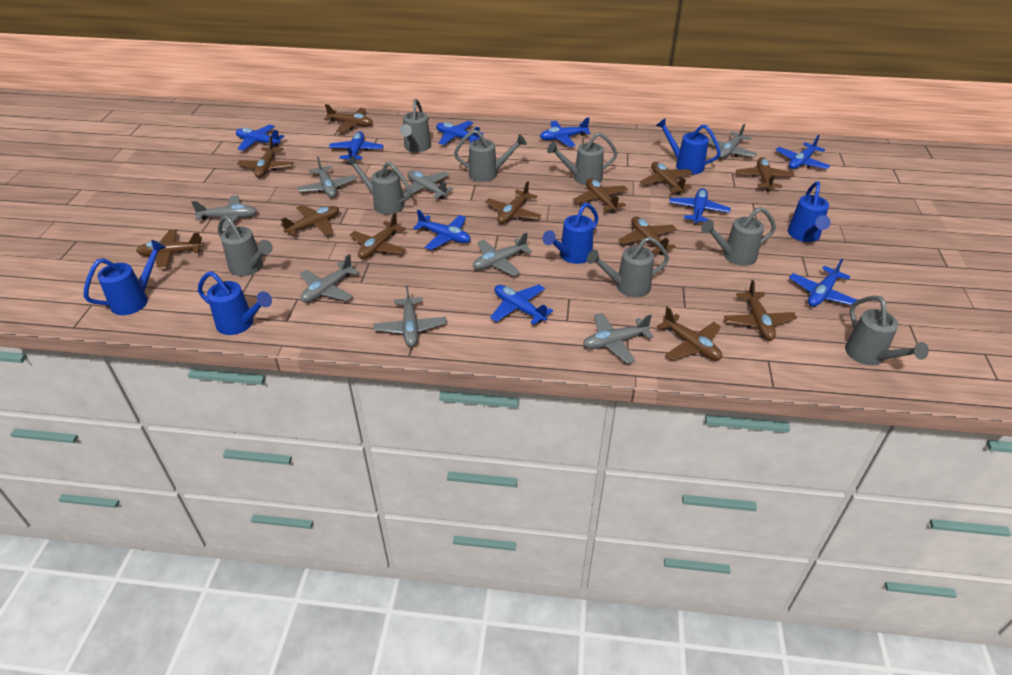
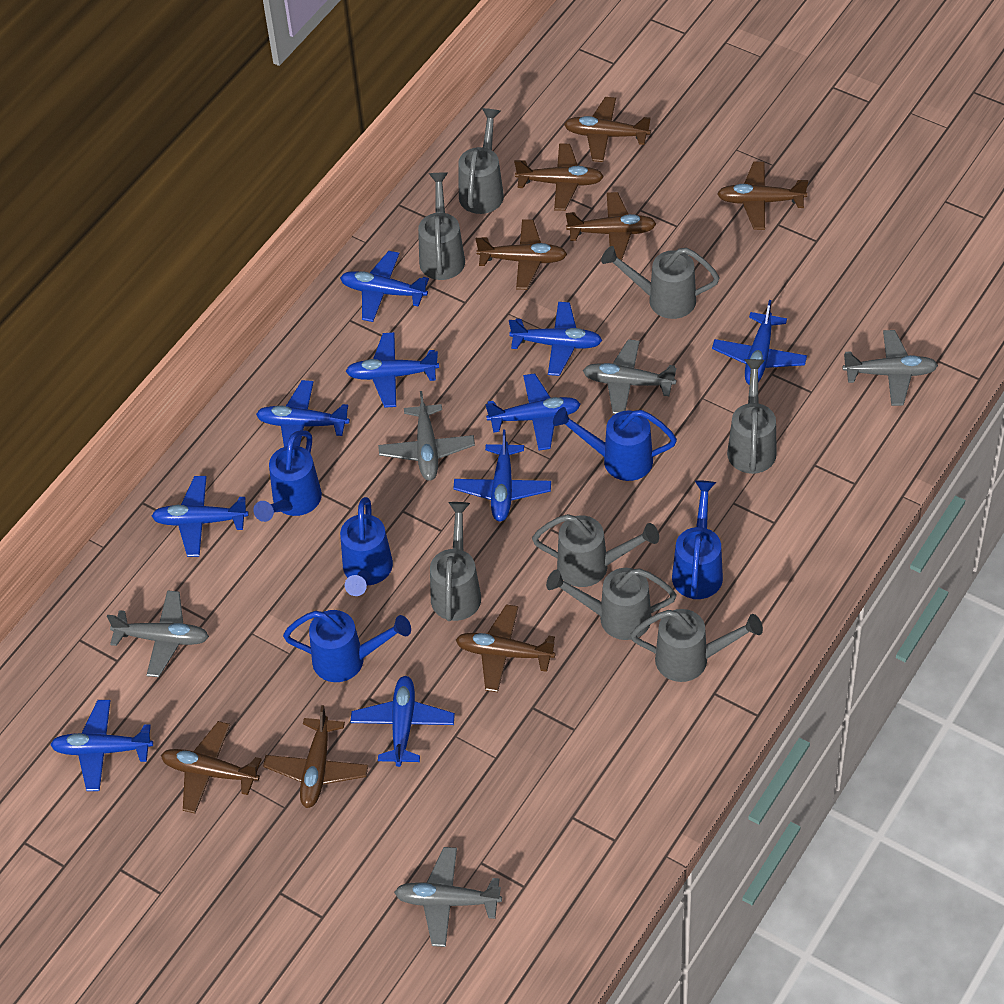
blue plane: [236,125,284,151] [329,131,383,159] [413,210,471,250] [436,121,484,145] [490,284,553,325] [540,118,591,147] [669,188,731,225] [776,135,830,169] [789,259,857,307] = 9 -> [50,700,153,791] [152,476,249,557] [256,380,350,447] [340,251,429,322] [346,332,439,408] [350,676,455,767] [453,430,551,522] [486,373,580,451] [509,302,602,376] [712,300,807,385] = 10
brown plane: [136,229,203,270] [237,136,294,178] [281,205,339,236] [324,104,373,133] [350,212,406,259] [485,181,542,224] [573,178,628,213] [618,216,677,255] [640,162,693,195] [657,307,722,360] [724,280,797,340] [736,157,795,192] = 12 -> [161,721,262,813] [263,705,368,808] [456,604,556,692] [476,219,567,290] [514,143,604,211] [564,97,651,162] [566,192,656,260] [717,162,808,230] = 8
grey plane: [191,195,257,231] [297,156,356,198] [300,254,359,303] [373,285,447,347] [402,171,453,199] [473,232,532,276] [583,313,654,364] [708,124,757,159] = 8 -> [107,590,209,677] [378,391,475,481] [394,847,502,947] [583,339,676,414] [843,330,938,406] = 5

